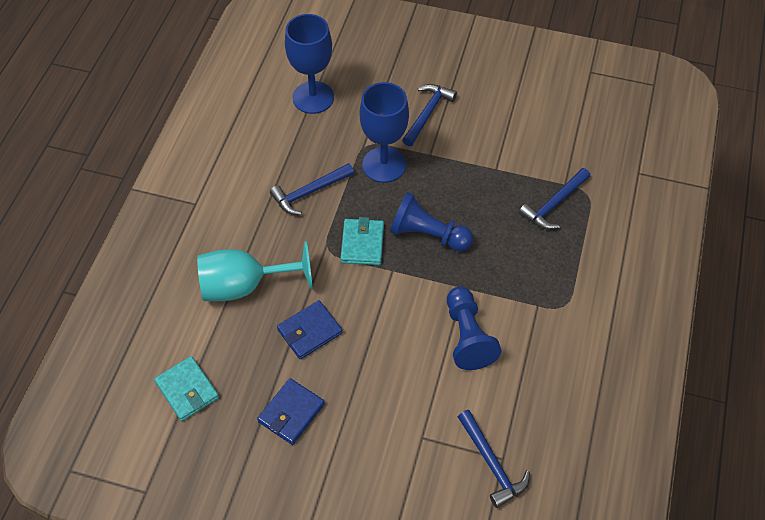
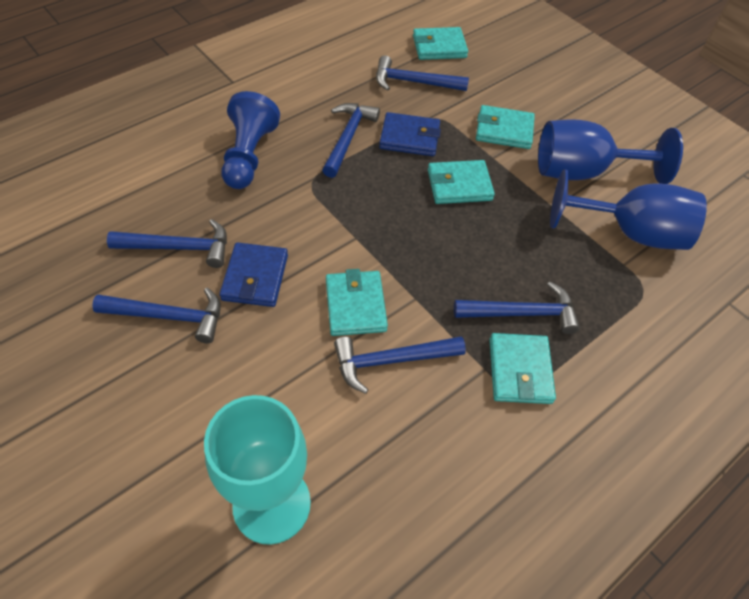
blue hammer: [270,163,354,215] [402,84,457,146] [458,410,530,508] [519,168,590,229] = 4 -> [92,288,221,343] [107,219,227,268] [322,103,380,178] [334,336,466,394] [376,55,469,91] [454,281,580,334] = 6
blue pawn: [390,192,473,251] [447,286,502,370] = 2 -> [221,91,280,189] = 1
turquoise wallet: [154,356,219,421] [340,217,384,265] = 2 -> [326,269,388,336] [413,27,468,60] [428,160,495,204] [476,105,535,149] [489,333,556,404] = 5

